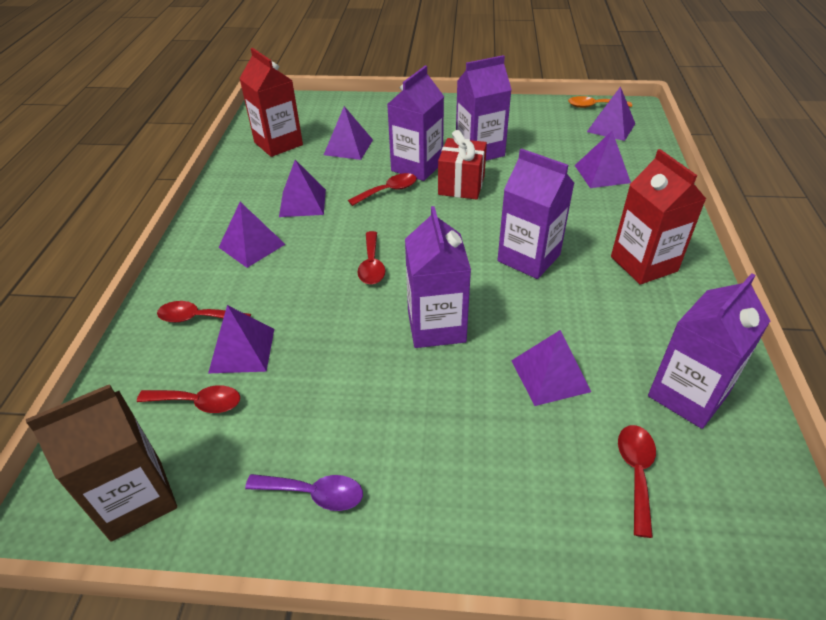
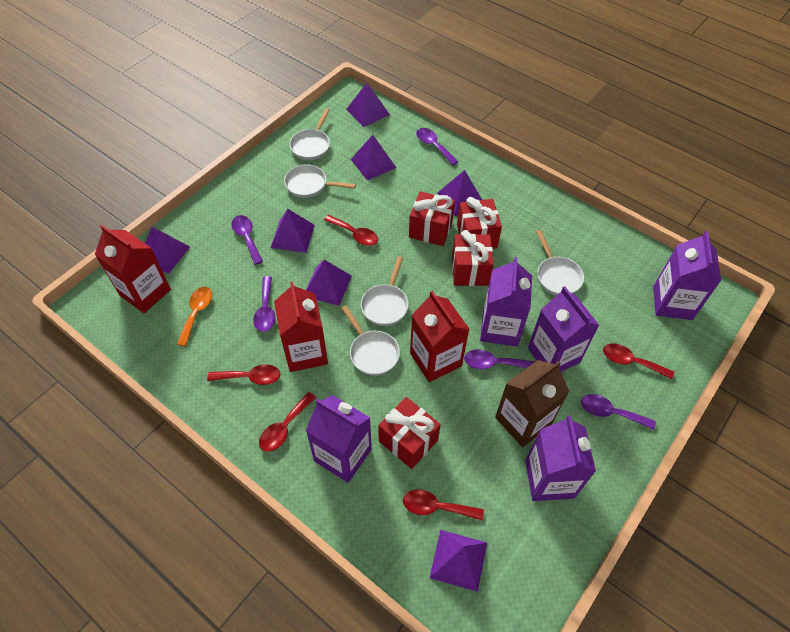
purple spoon: [245,474,363,511] = 1 -> [232,215,263,265] [253,276,275,332] [416,128,458,165] [464,349,535,369] [581,394,656,430] = 5
red carton: [239,48,303,157] [611,149,706,285] = 2 -> [95,225,171,313] [274,281,328,372] [410,291,470,382] = 3
red gift: [438,130,487,200] = 1 -> [378,397,441,469] [409,191,455,246] [452,230,494,286] [457,197,502,249] = 4
white pan: none = 0 -> [284,164,356,198] [289,108,330,160] [341,305,400,376] [361,256,408,326] [536,230,584,295] = 5

